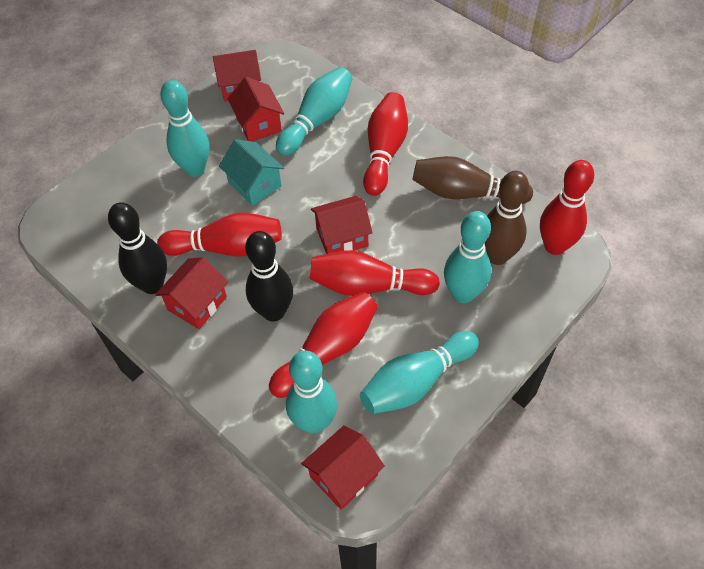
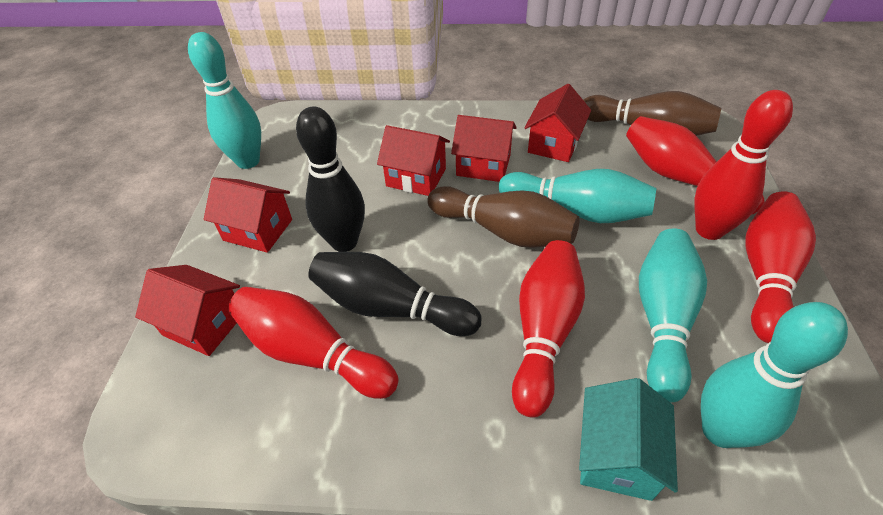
turquoise bowling pin: [160,80,210,177] [276,67,352,156] [286,351,337,433] [360,331,479,414] [444,211,491,303] = 5 -> [188,32,261,169] [499,169,656,223] [639,229,707,402] [701,302,848,448] = 4

